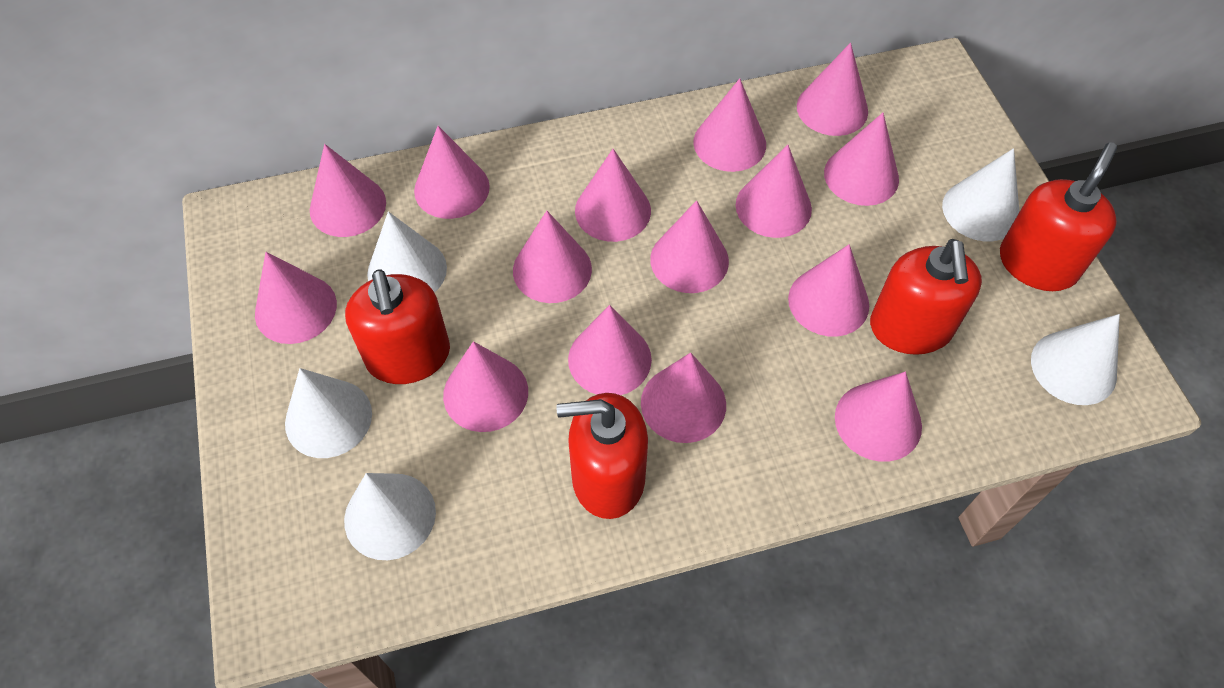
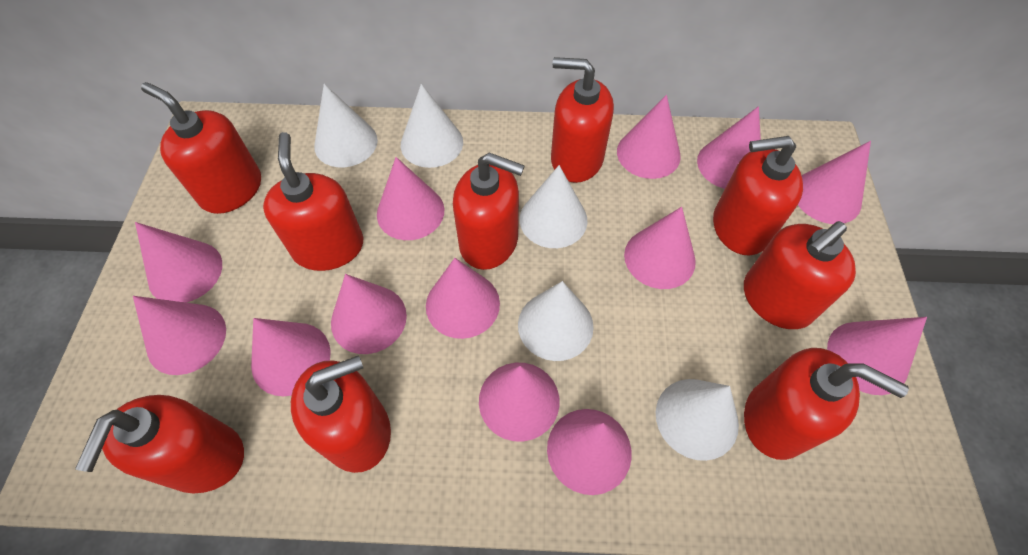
pink cone: [255,252,337,344] [310,144,386,237] [414,126,490,219] [443,341,528,432] [513,211,592,303] [568,305,652,395] [575,149,651,242] [641,352,726,443] [650,200,729,293] [693,78,766,172] [736,145,812,238] [788,244,869,337] [797,43,868,136] [824,113,899,206] [835,372,922,462] = 15 -> [133,296,226,375] [135,222,222,303] [251,318,331,396] [331,274,407,354] [377,157,444,240] [426,258,500,339] [479,363,560,441] [547,409,632,495] [617,95,681,179] [624,207,696,289] [697,106,761,189] [798,141,871,224] [827,317,927,395] = 13
red soap dispenser: [345,269,450,384] [556,393,648,519] [870,239,982,355] [1000,142,1117,291] = 4 -> [75,395,244,493] [141,82,261,214] [263,132,363,271] [291,355,391,473] [453,153,525,270] [551,57,614,183] [713,136,803,256] [744,221,856,329] [744,348,909,460] = 9

